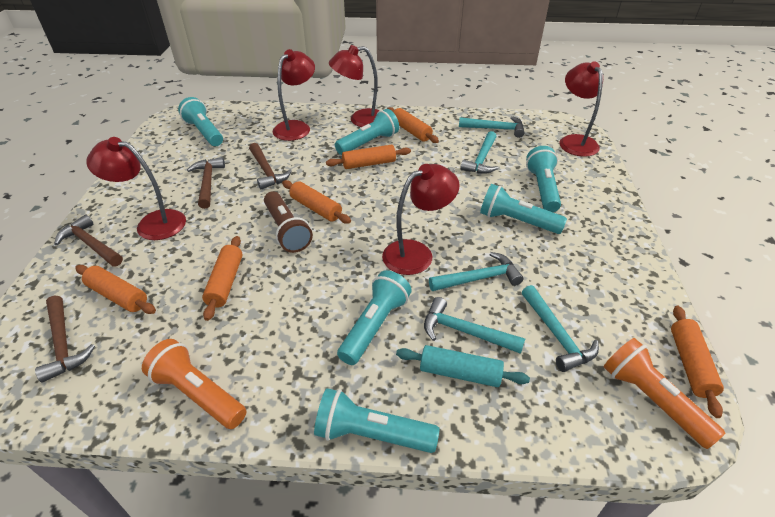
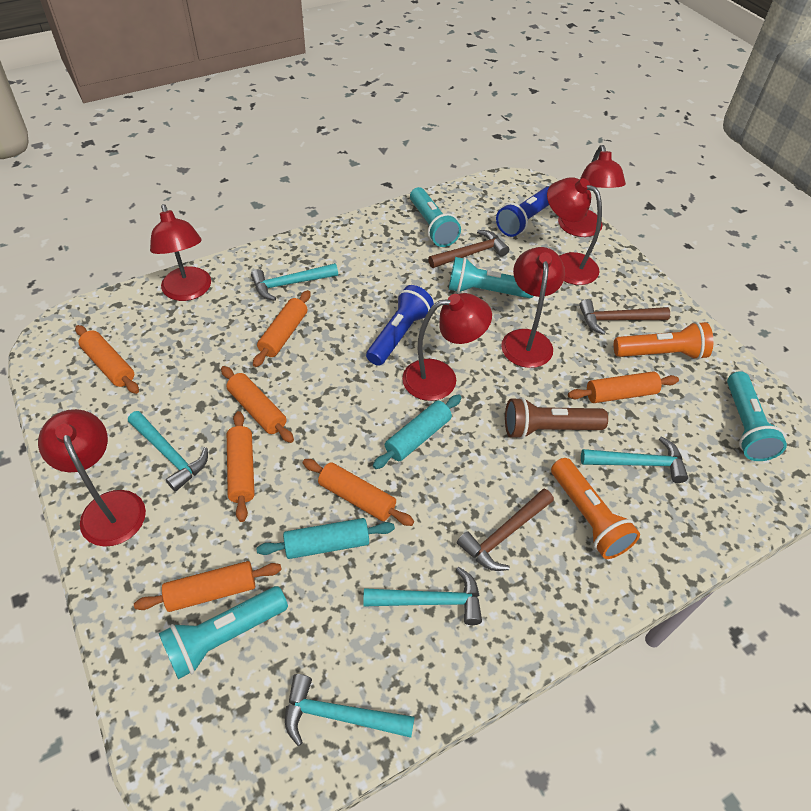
blue flashlight: none = 0 -> [366,285,434,366] [496,186,549,237] = 2
brown hammer: [35,296,95,383] [54,215,123,267] [187,157,225,209] [249,143,292,190] = 4 -> [428,230,509,268] [457,489,554,571] [579,299,670,335] = 3
orange rolling pin: [75,265,156,314] [202,236,243,321] [282,180,351,224] [326,145,411,169] [387,107,439,143] [671,306,724,418] = 6 -> [75,325,139,394] [134,561,282,612] [221,366,294,443] [227,411,255,522] [253,290,311,367] [303,459,414,526] [568,371,679,403] = 7
red lamp: [86,137,186,240] [273,49,315,141] [329,45,380,127] [382,164,460,275] [559,61,603,157] = 5 -> [38,409,146,547] [150,204,211,301] [402,293,492,401] [501,247,565,368] [547,177,602,285] [558,145,626,237] = 6
turquoise flashlight: [178,97,223,146] [314,388,440,453] [335,109,399,155] [337,270,412,365] [480,184,567,234] [526,146,561,212] = 6 -> [159,586,288,679] [410,187,461,247] [449,257,533,298] [727,371,787,461] = 4
turquoise rolling pin: [396,345,530,387] = 1 -> [256,518,395,559] [373,395,462,469] = 2

